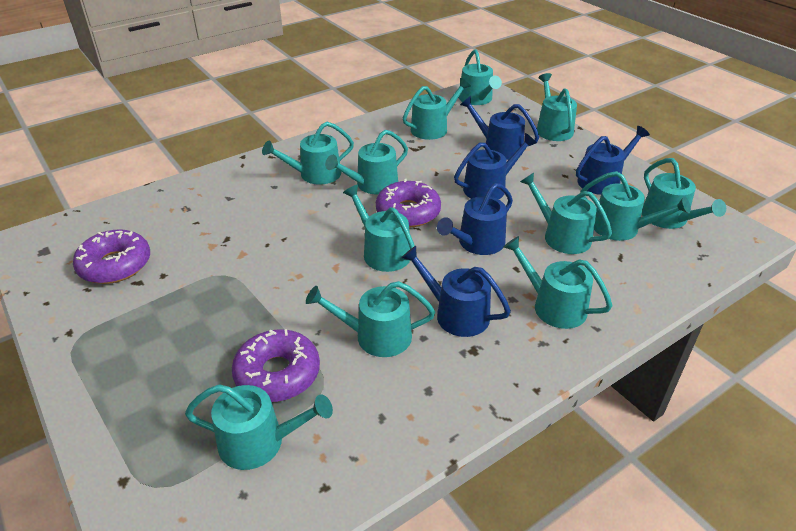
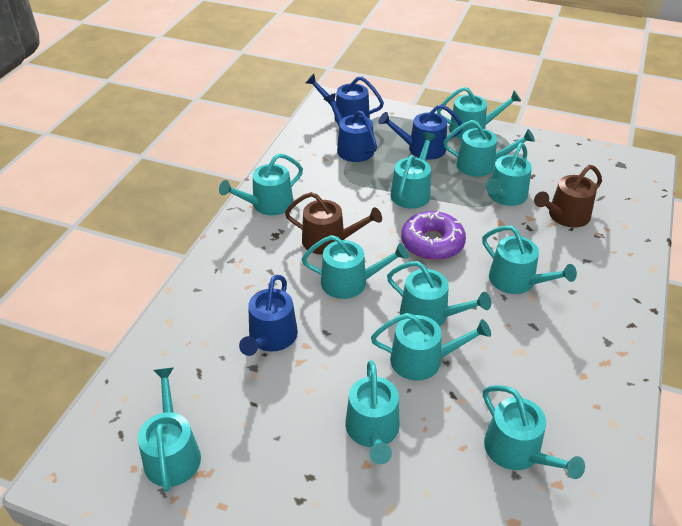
blue watering can: [401,246,511,337] [437,183,513,255] [454,133,536,200] [460,96,539,160] [576,126,650,195] = 5 -> [239,275,298,356] [306,74,384,122] [324,93,377,162] [378,104,462,160] = 4
brown watering can: none = 0 -> [285,192,382,255] [534,165,602,228] = 2
purple donut: [73,229,150,284] [232,329,320,402] [376,179,441,228] = 3 -> [401,211,466,260] = 1

